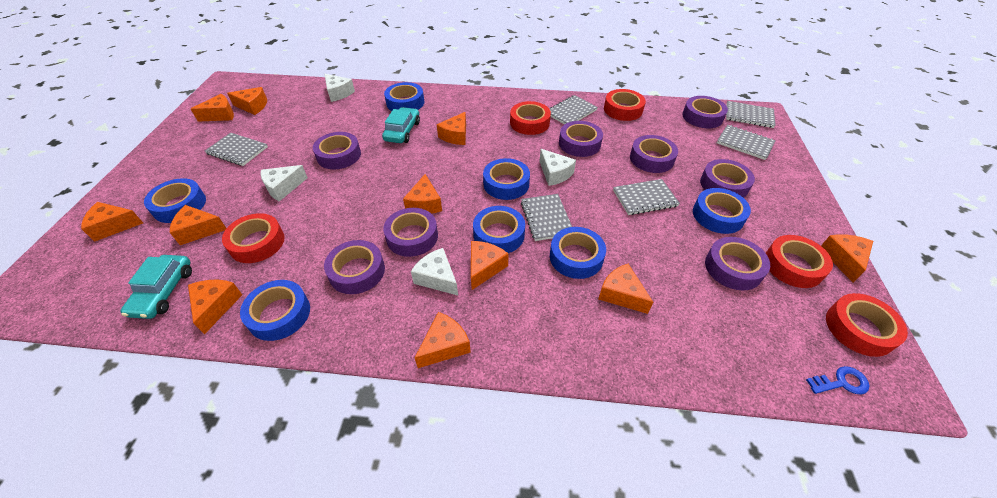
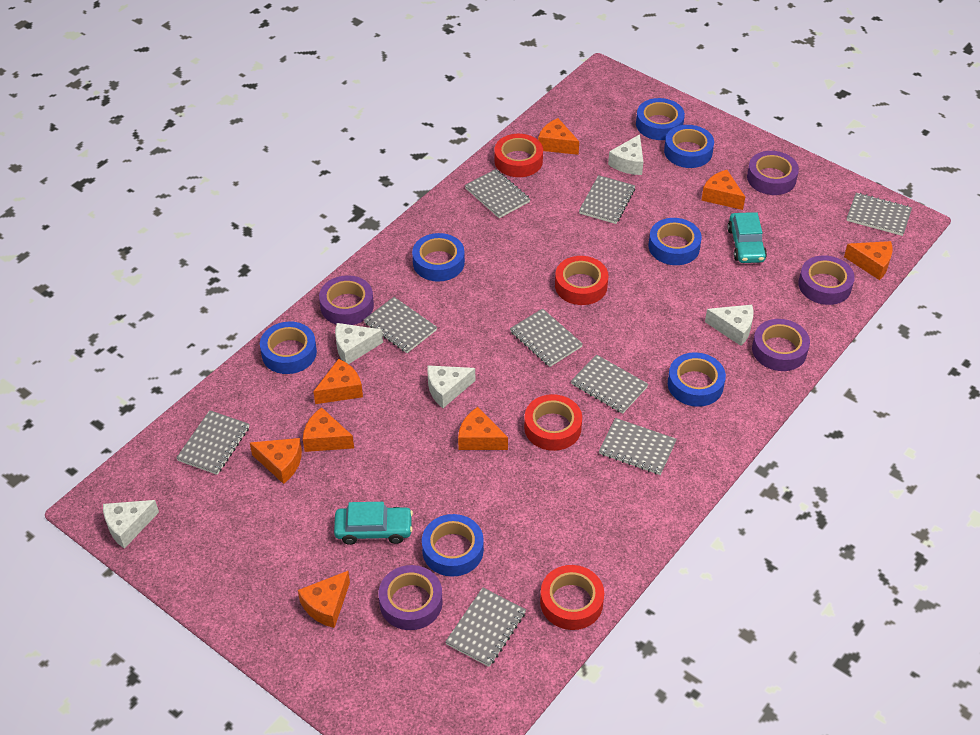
blue key: [806,366,870,395] = 1 -> none = 0
grey notebook: [205,133,268,166] [521,194,572,241] [550,95,598,125] [613,179,680,215] [717,125,775,160] [726,101,775,128] = 6 -> [176,410,249,475] [364,297,437,353] [445,587,526,667] [465,169,530,218] [510,308,583,367] [571,354,648,414] [579,175,635,224] [599,418,677,475] [846,193,912,236] = 9
orange cheese: [81,202,143,242] [170,205,226,245] [188,280,242,334] [191,94,234,122] [227,87,267,115] [403,174,442,214] [415,312,471,368] [437,112,466,145] [471,241,509,290] [598,264,653,314] [821,234,873,283] = 11 -> [250,438,302,484] [298,571,350,628] [303,407,354,452] [313,359,363,404] [458,407,508,450] [538,118,579,155] [701,170,745,210] [844,241,892,280] = 8
purple tape: [313,132,361,169] [324,240,385,294] [383,208,438,257] [559,121,603,157] [630,135,678,173] [682,96,728,128] [700,159,755,198] [705,237,770,290] = 8 -> [319,275,374,325] [379,565,443,630] [747,151,799,195] [752,319,810,371] [798,255,855,305] = 5
red tape: [222,213,285,263] [510,101,551,135] [604,89,646,121] [766,235,833,288] [826,293,908,357] = 5 -> [494,134,543,177] [524,394,582,451] [540,565,604,630] [555,256,608,305] = 4
white cheese: [260,165,308,201] [325,74,355,102] [411,248,458,295] [539,149,576,186] = 4 -> [103,500,159,549] [335,323,383,364] [428,365,475,408] [608,134,643,175] [705,305,753,346] = 5

